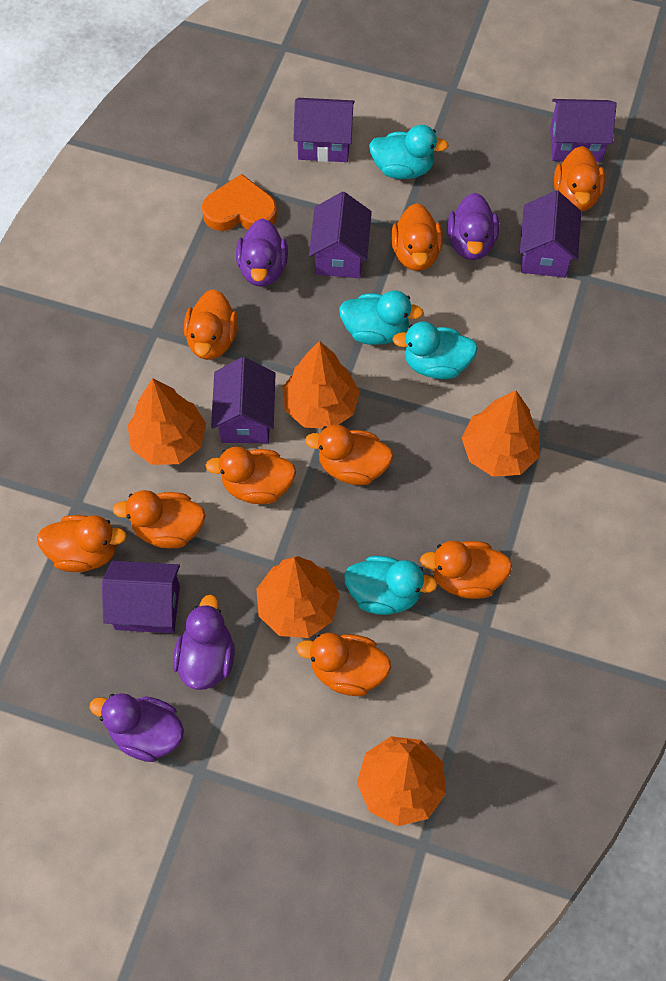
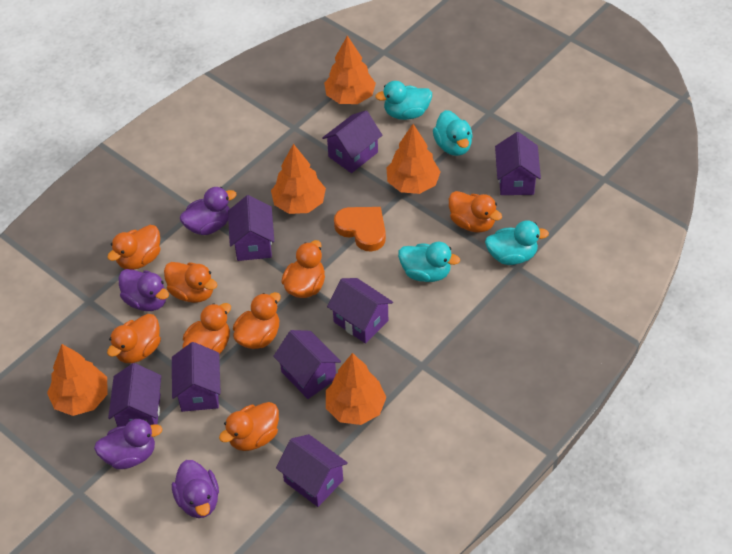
orange duck: [37,515,127,572] [113,490,205,548] [184,289,238,360] [205,447,296,504] [296,633,391,696] [305,425,393,485] [391,203,443,271] [420,541,512,599] [554,146,605,211] = 9 -> [107,225,160,270] [107,314,161,363] [164,262,217,303] [183,303,231,354] [219,402,279,451] [233,292,281,349] [281,240,325,298] [449,191,502,232] = 8
purple house: [102,561,180,633] [211,357,276,443] [293,98,355,162] [309,192,372,278] [520,190,581,278] [550,99,617,162] = 6 -> [108,363,161,427] [172,342,221,412] [228,195,274,261] [273,330,341,399] [276,434,348,507] [322,110,382,173] [327,278,393,344] [495,132,541,195] = 8

